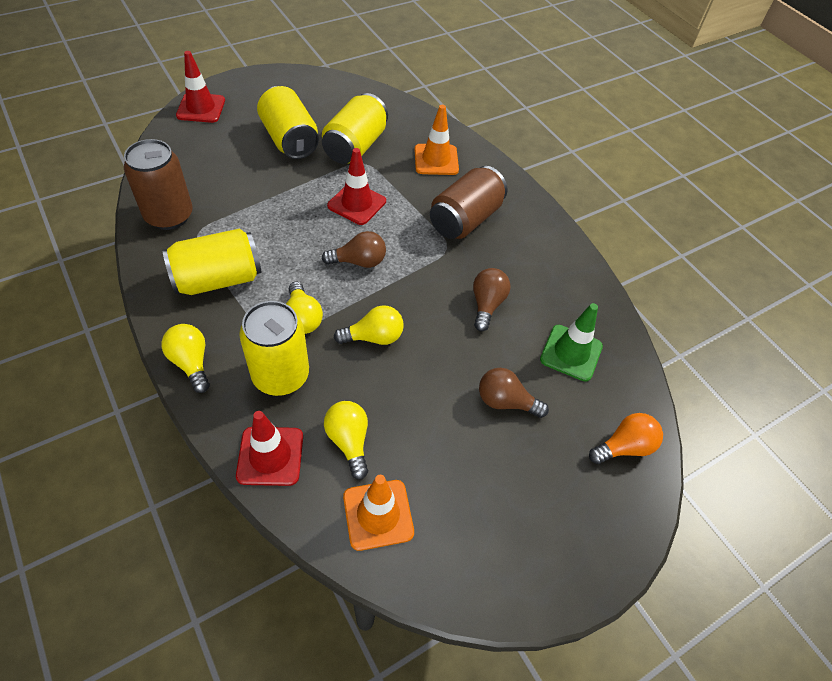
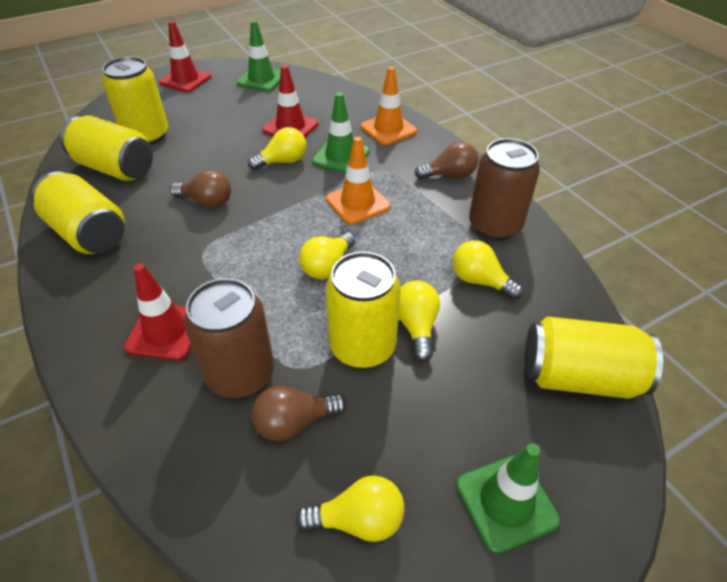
green traffic cone: [540,303,603,382] = 1 -> [237,20,281,91] [312,92,370,173] [456,443,560,554] = 3
orange light bulb: [589,413,663,464] = 1 -> none = 0
yellow can: [162,229,262,295] [239,301,309,396] [257,86,319,159] [322,93,388,164] = 4 -> [32,172,125,254] [60,115,153,181] [102,56,168,145] [326,252,401,369] [525,316,663,399] = 5
yellow light bulb: [161,324,210,393] [286,282,323,334] [324,401,368,480] [334,305,404,345] = 4 -> [248,127,307,170] [296,476,405,542] [299,232,355,279] [398,280,440,362] [453,240,523,300] = 5

